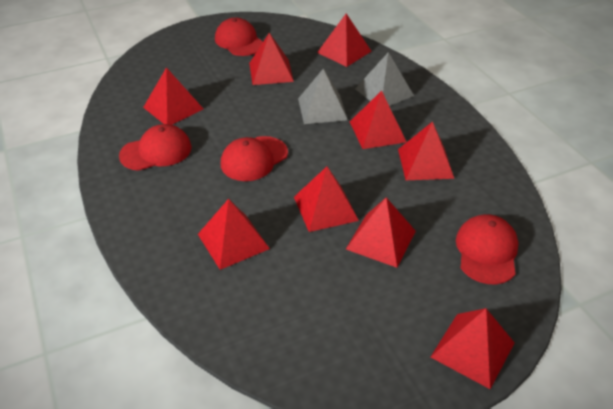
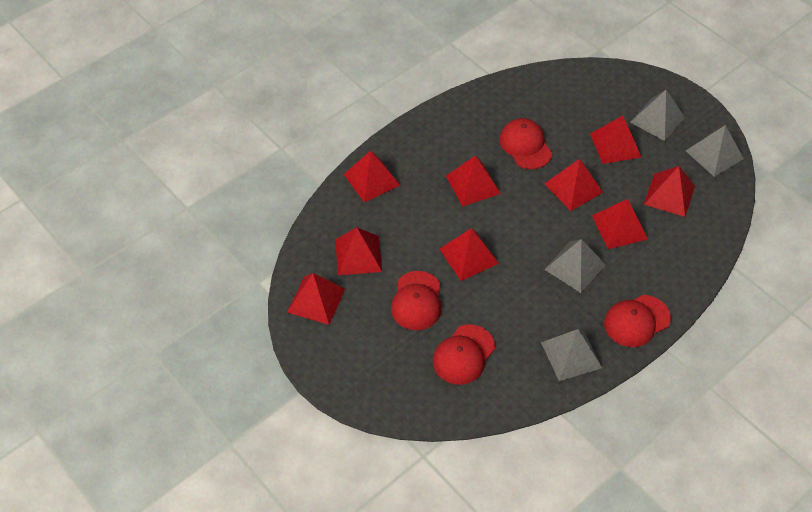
grey pyramid: [298,69,348,124] [355,52,414,106] = 2 -> [541,329,602,381] [544,239,606,293] [630,90,685,141] [686,125,744,177] = 4

